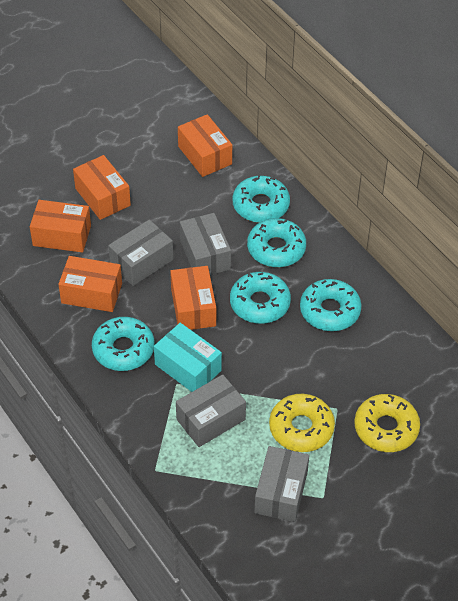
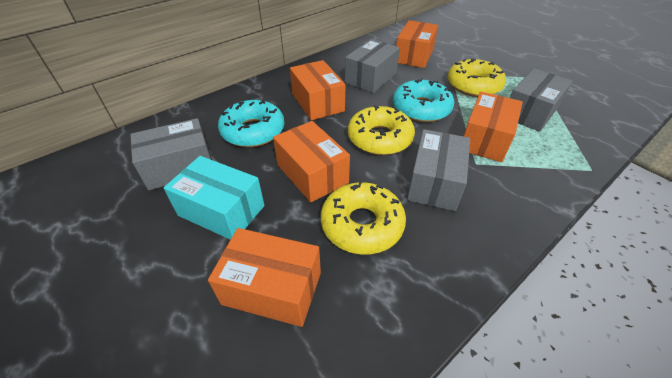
turquoise donut: [92,317,154,371] [230,272,291,324] [232,175,290,223] [247,218,306,267] [300,279,361,331] = 5 -> [218,100,285,147] [393,78,454,122] = 2
yellow donut: [269,394,335,452] [354,394,420,452] = 2 -> [321,182,406,254] [348,105,415,155] [447,59,506,97] = 3

